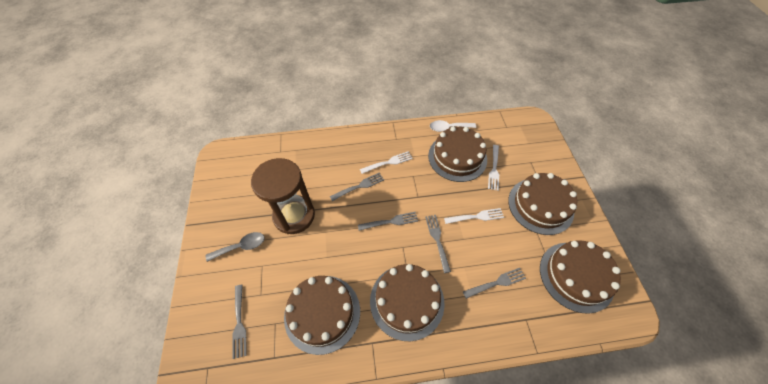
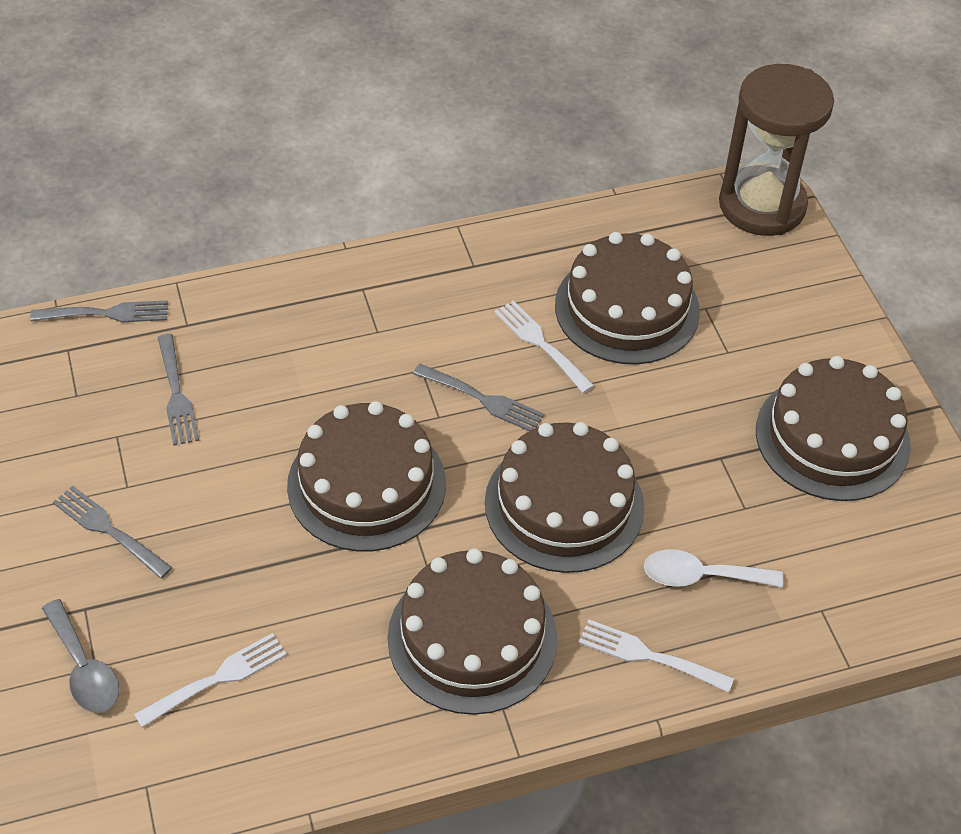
grey fork: [232,285,247,359] [330,172,384,201] [358,212,418,231] [425,215,451,273] [463,268,526,299] = 5 -> [30,300,168,322] [53,485,173,579] [158,334,199,446] [413,363,544,431] = 4

